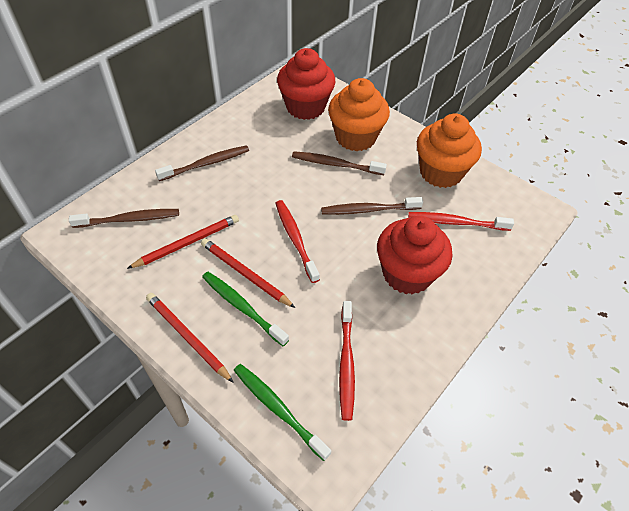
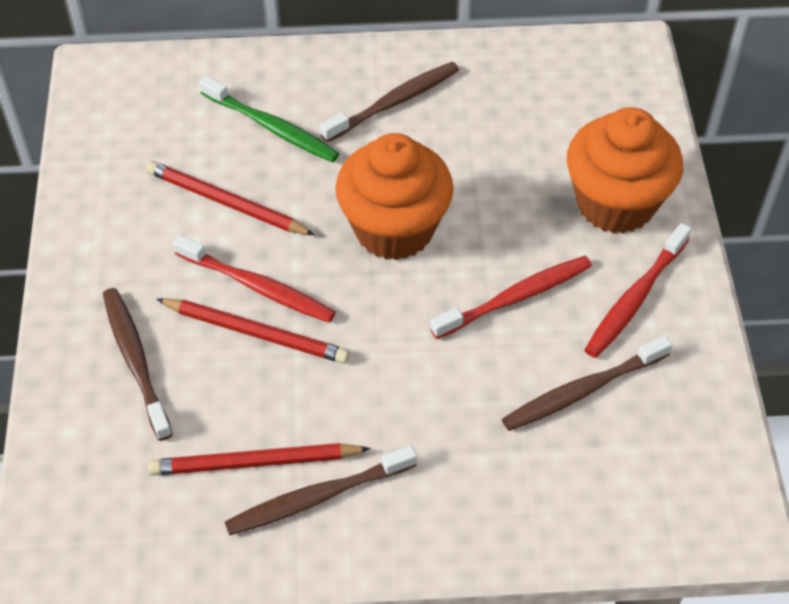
green toothbrush: [202,272,289,346] [234,364,331,461] = 2 -> [199,76,340,163] = 1
red cupcake: [277,48,336,120] [377,216,452,295] = 2 -> none = 0

